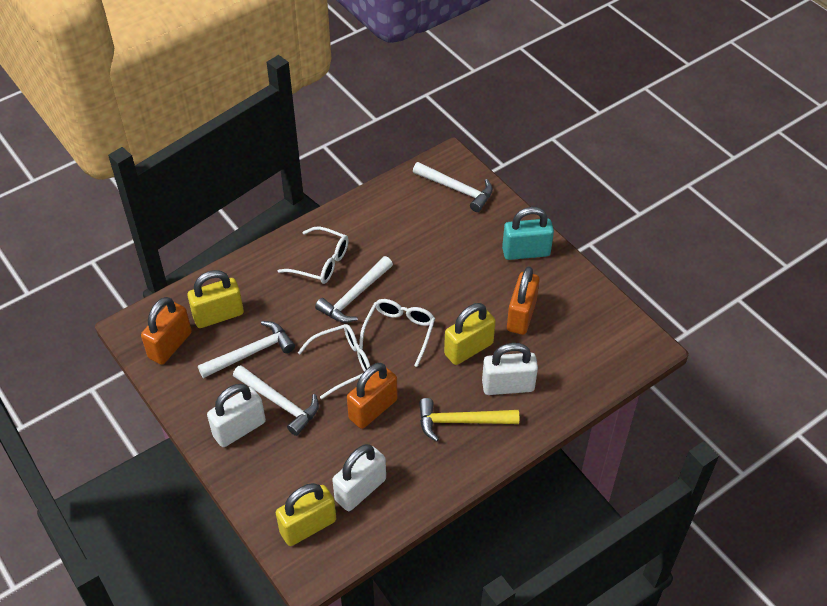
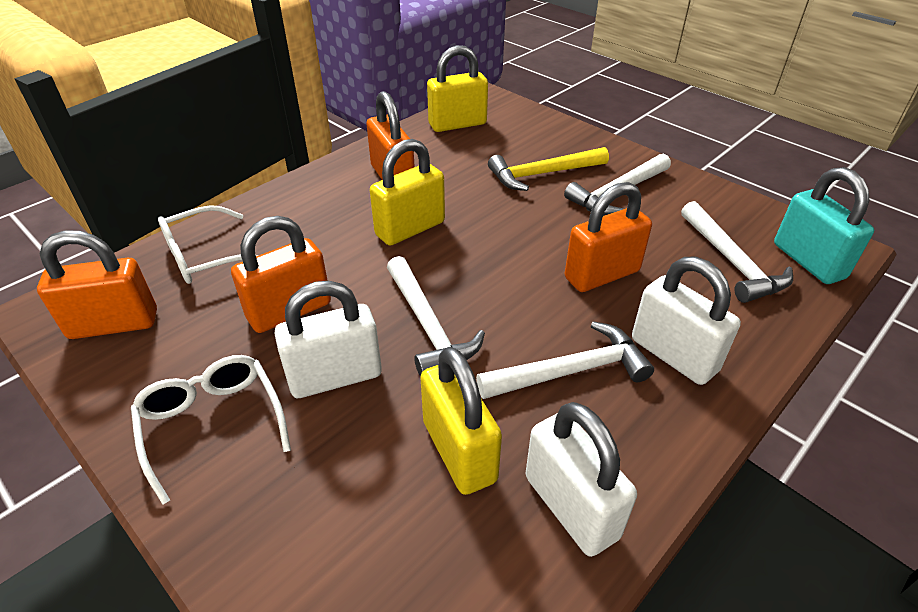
orange padlock: [141,297,192,365] [347,363,398,429] [507,266,540,335] = 3 -> [37,230,157,339] [231,216,331,333] [366,91,415,180] [565,182,652,292] = 4
white glasses: [278,226,349,284] [298,324,370,399] [359,299,435,367] = 3 -> [131,355,291,505] [158,205,259,284] = 2

